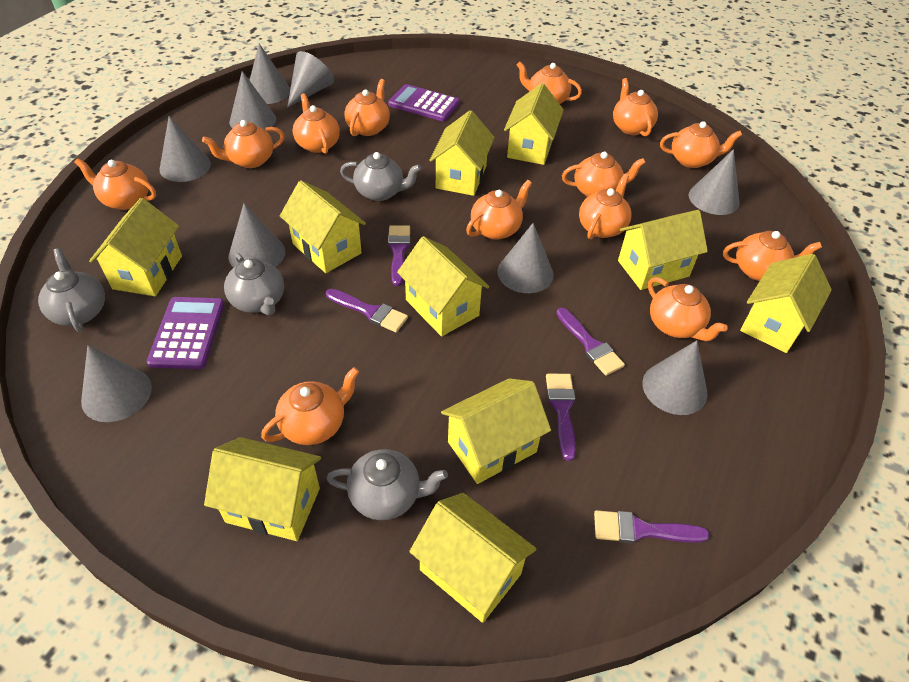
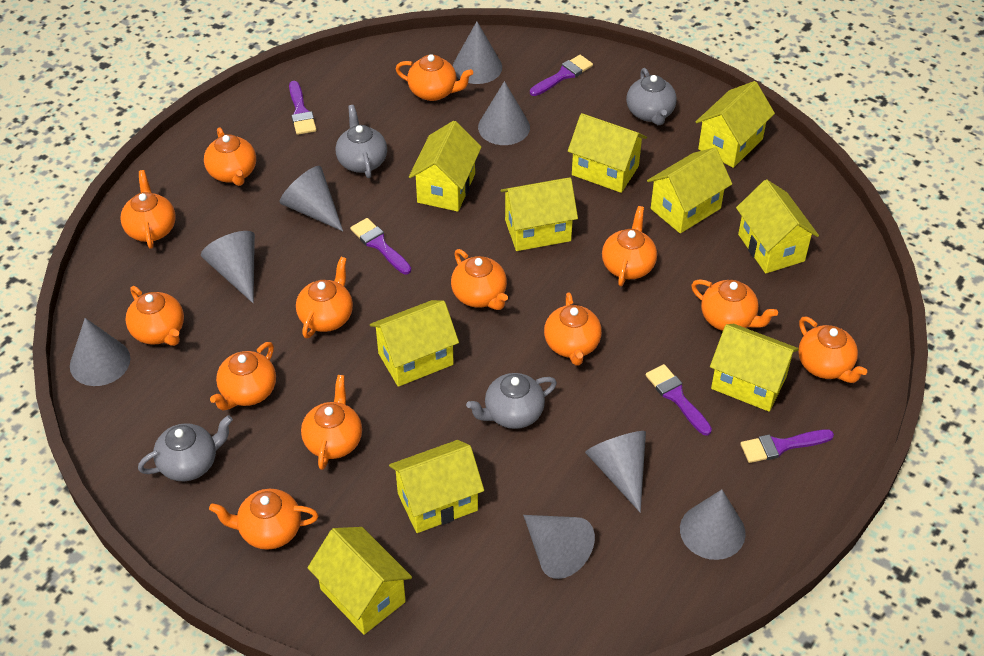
grey cone: [81,345,152,422] [160,116,211,182] [228,203,285,268] [230,71,276,131] [249,43,290,104] [287,51,334,108] [498,223,554,293] [643,340,708,415] [689,149,739,215] = 9 -> [70,318,130,386] [201,231,255,303] [280,166,343,231] [453,22,502,84] [478,81,530,145] [523,515,595,579] [585,431,646,513] [680,490,746,560] = 8
purple calculator: [147,297,225,369] [388,84,460,121] = 2 -> none = 0

